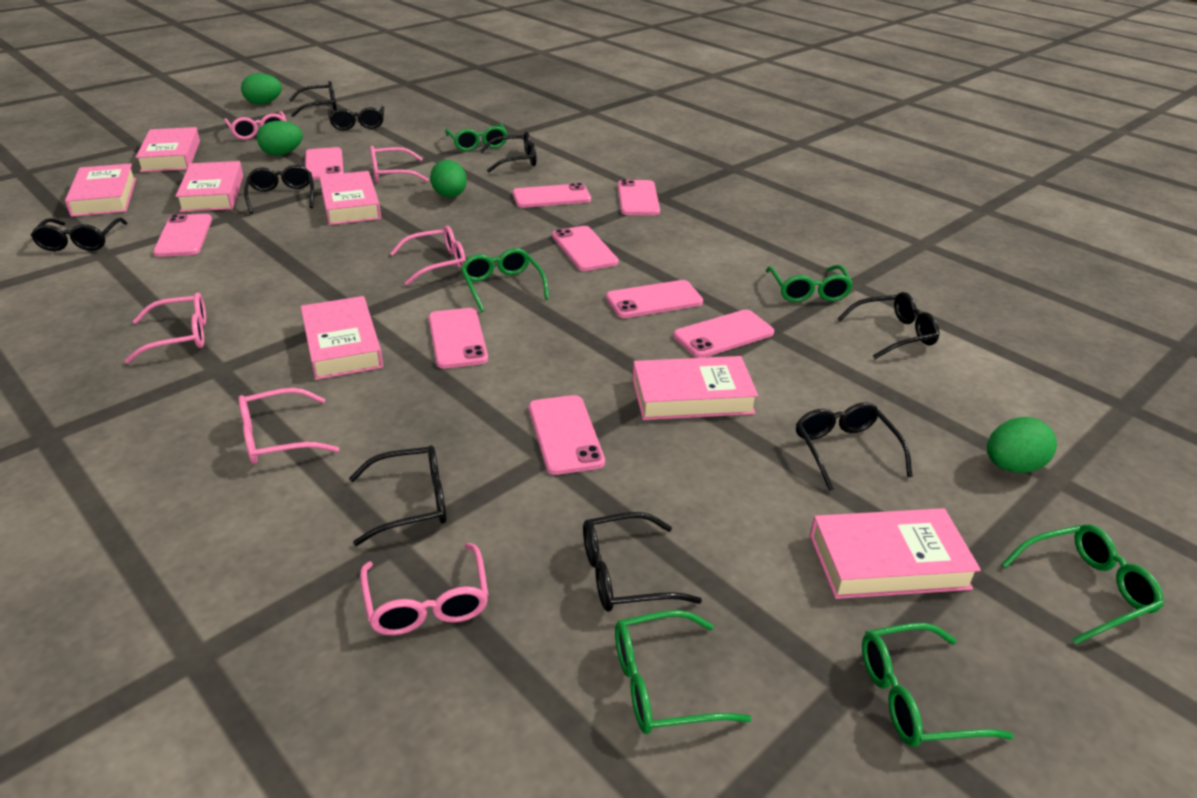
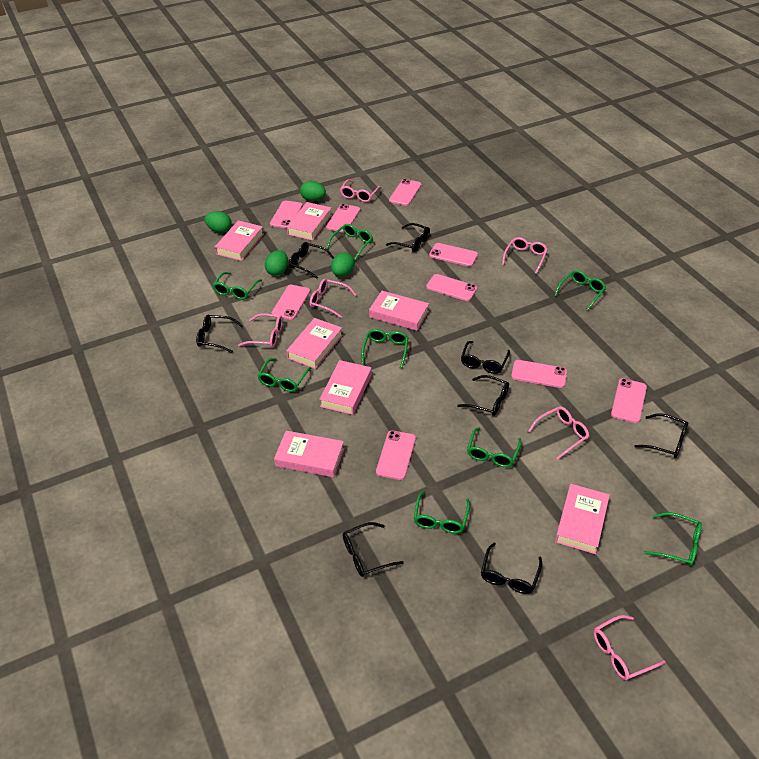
black glasses: [31,218,127,251] [244,165,314,214] [289,81,337,117] [328,106,384,130] [349,445,447,546] [480,131,537,173] [583,512,702,612] [796,402,913,491] [838,292,939,359] = 9 -> [196,315,243,353] [289,242,334,279] [343,522,404,577] [386,223,430,252] [457,375,509,416] [461,341,510,374] [481,543,542,594] [634,413,688,458] = 8
green glasses: [445,123,508,151] [460,248,549,312] [615,610,752,734] [766,265,853,302] [862,623,1014,747] [1001,524,1164,644] = 6 -> [212,272,262,300] [258,358,312,392] [326,224,373,260] [362,329,408,369] [414,491,470,534] [467,427,522,467] [554,270,606,311] [644,512,702,566] = 8

